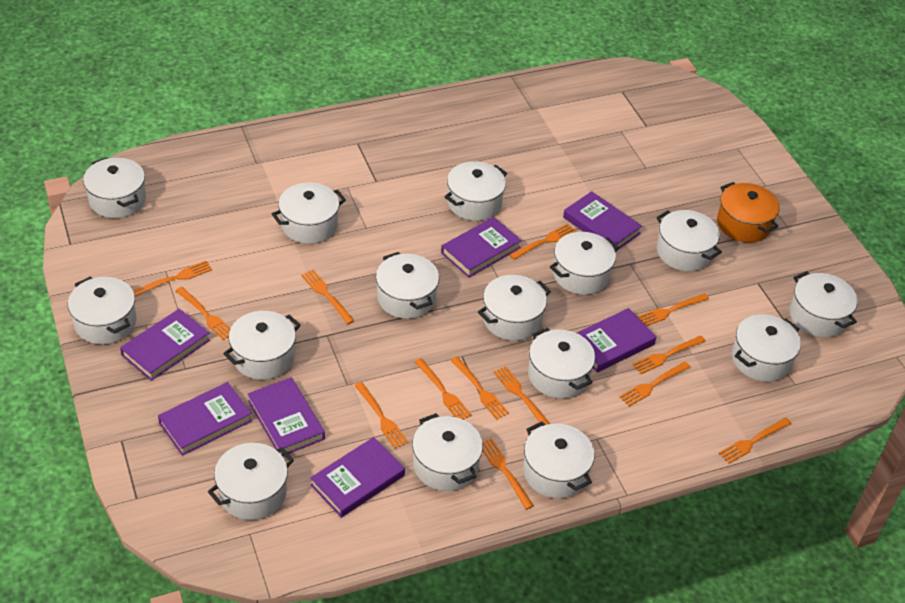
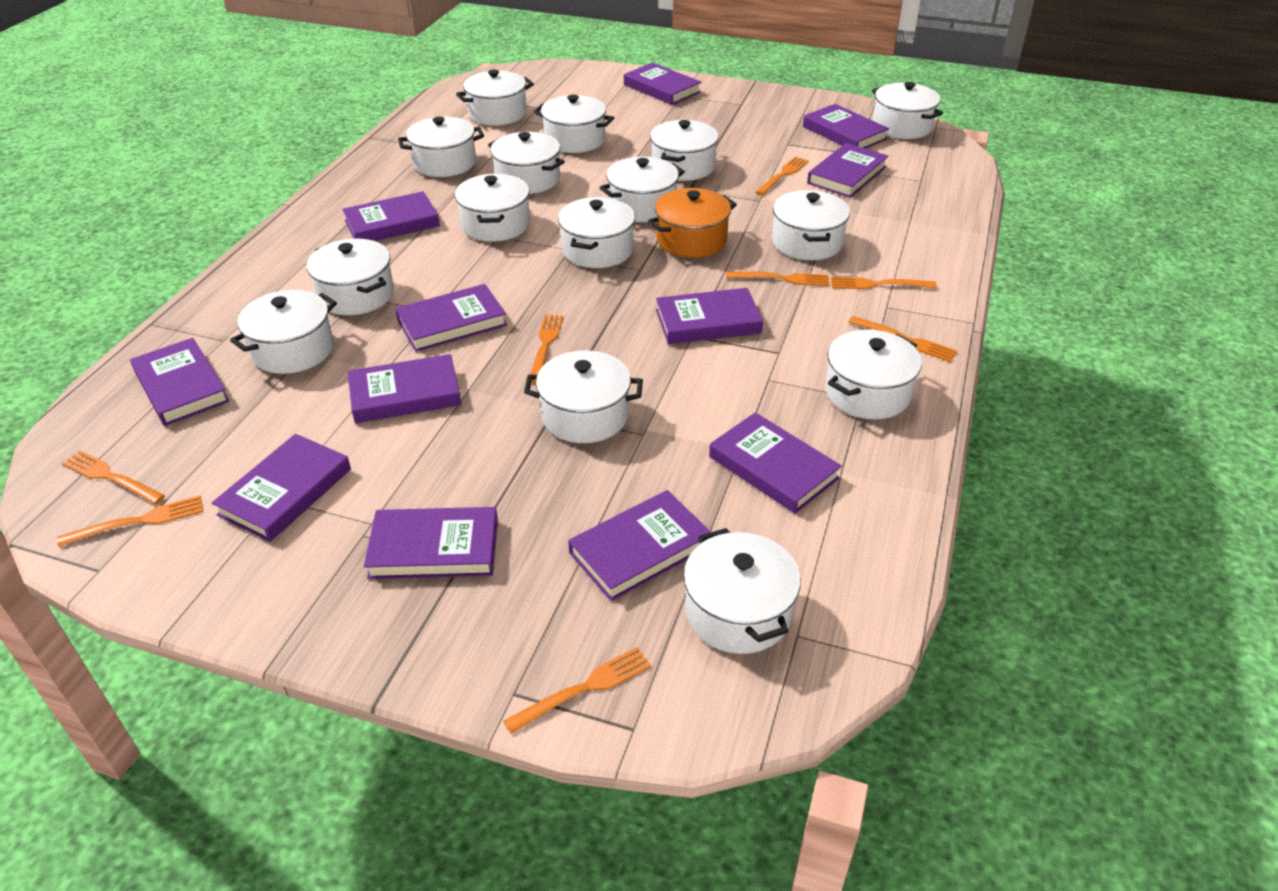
orange fork: [133,261,212,297] [176,287,231,340] [301,270,355,324] [354,382,408,449] [414,358,472,420] [451,357,509,420] [483,438,534,510] [494,366,550,425] [509,224,576,260] [620,362,690,407] [632,336,706,374] [637,294,709,326] [719,418,792,464] = 13 -> [57,495,203,547] [62,450,165,504] [503,647,651,734] [531,314,563,383] [726,271,830,286] [756,156,809,195] [831,277,937,289] [848,316,958,362] = 8
purple book: [120,309,210,381] [158,382,252,456] [248,377,325,456] [310,437,405,518] [441,217,522,278] [563,191,642,251] [577,308,656,373] = 7 -> [130,338,230,426] [212,434,351,542] [342,191,440,241] [348,354,461,423] [364,507,498,579] [395,284,507,352] [568,490,710,601] [624,63,701,105] [656,288,763,344] [709,412,842,514] [803,104,889,149] [807,143,889,198] = 12

